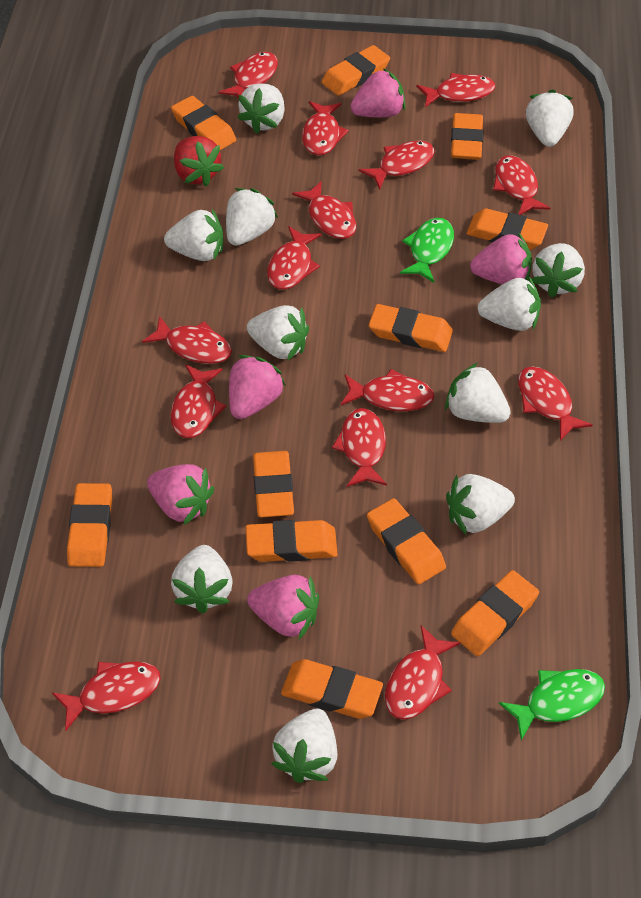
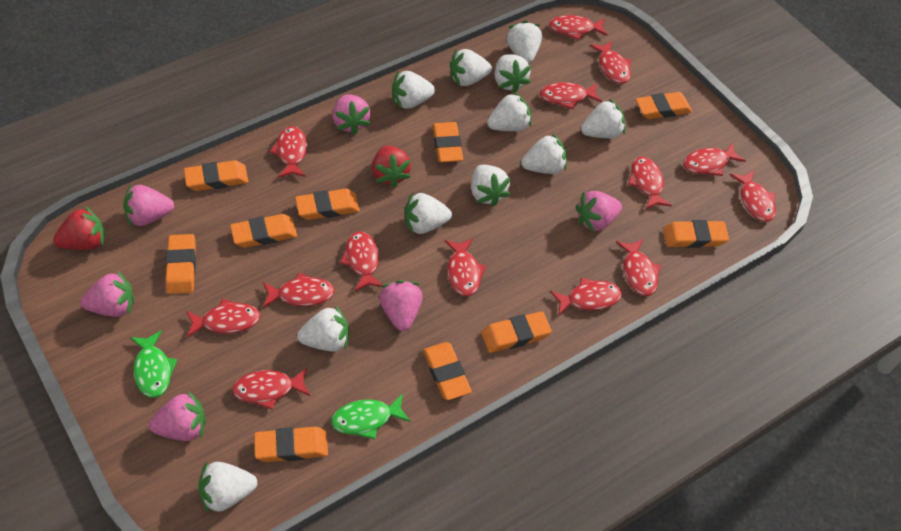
orange eraser: [67,483,112,567] [171,96,236,150] [246,520,338,562] [253,451,294,517] [281,659,383,719] [322,45,390,96] [367,498,446,584] [369,304,453,352] [451,113,484,160] [451,570,539,656] [466,208,548,250] = 11 -> [165,234,196,294] [184,160,248,191] [230,214,297,248] [254,427,328,462] [295,189,360,220] [423,342,472,400] [432,122,463,163] [481,311,552,353] [636,92,692,119] [663,220,729,248] = 10
pink strawberry: [147,464,214,525] [229,355,286,419] [247,575,319,639] [350,68,406,117] [470,232,532,284] = 5 -> [80,271,134,317] [123,184,174,226] [149,392,206,441] [332,94,371,135] [379,280,423,331] [576,191,622,232] = 6
red strawberry: [174,136,224,187] = 1 -> [53,206,105,250] [372,146,411,188] = 2

